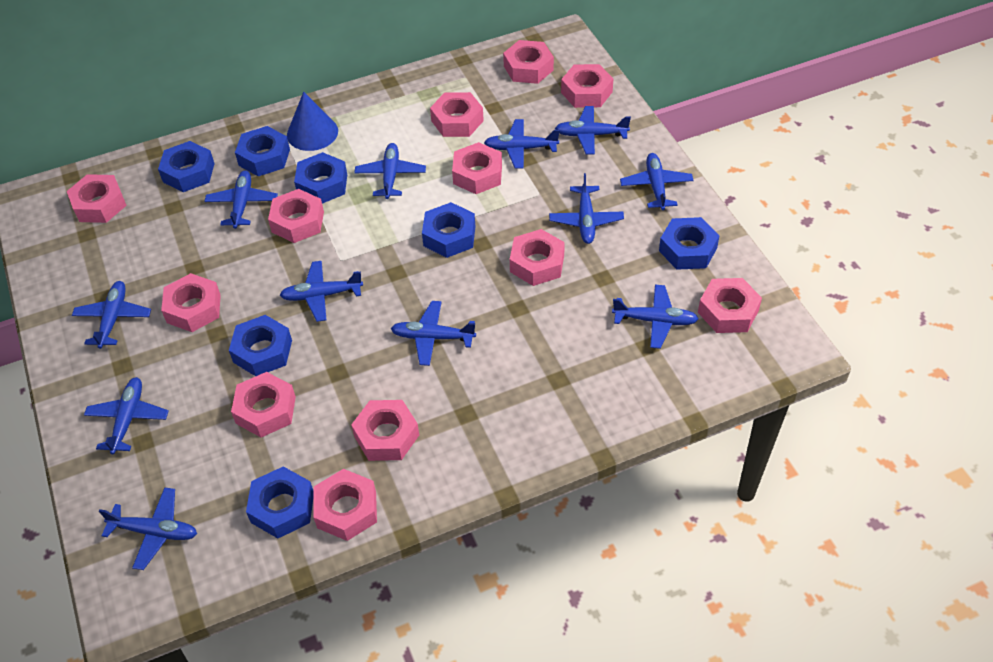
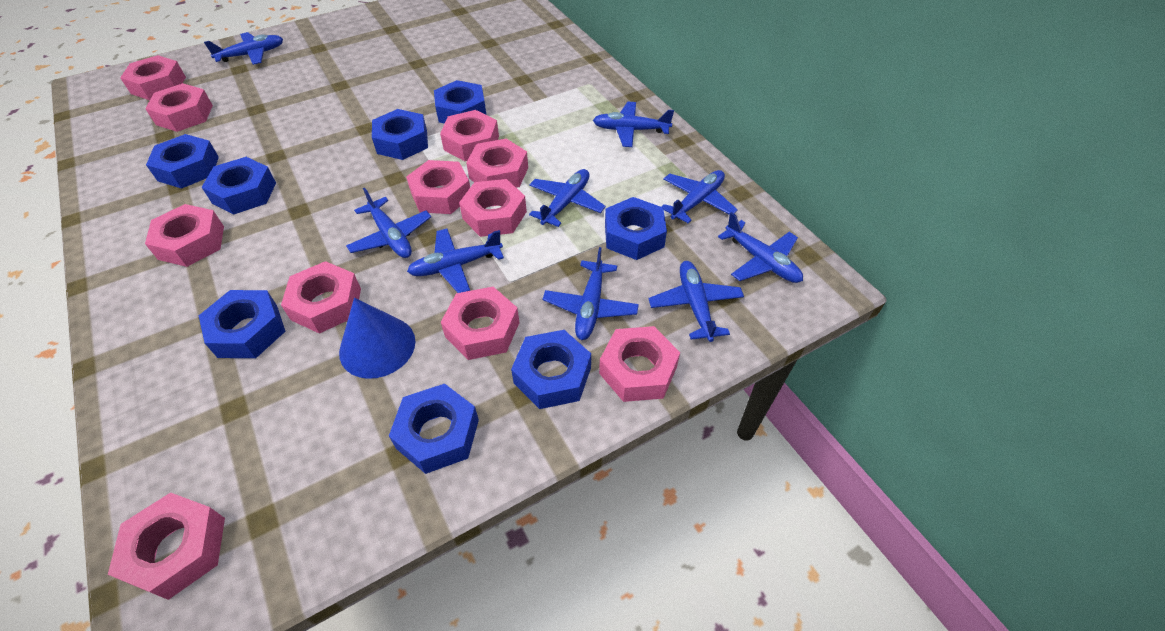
blue nut: [158,141,215,192] [229,315,292,376] [235,126,290,176] [246,466,314,538] [294,152,347,204] [422,202,475,258] [659,217,720,270] = 7 -> [146,134,219,189] [199,290,286,358] [202,157,276,215] [372,109,428,160] [389,384,479,474] [434,80,486,124] [511,330,591,409] [605,197,667,260] = 8
blue plane: [72,281,151,349] [84,377,169,454] [99,487,197,570] [204,170,278,229] [280,261,363,322] [354,143,426,199] [391,301,476,366] [484,119,560,169] [549,173,624,244] [555,106,631,154] [612,285,699,349] [620,153,694,210] = 12 -> [204,32,283,65] [346,188,431,258] [407,229,504,293] [529,169,606,227] [543,247,639,340] [593,102,674,147] [648,261,744,342] [661,170,738,224] [718,212,803,283] = 9
pink nut: [67,174,127,223] [161,273,221,332] [231,372,296,437] [268,189,324,243] [313,469,377,541] [351,400,419,461] [430,92,484,137] [452,142,502,194] [503,40,554,84] [510,229,565,286] [561,64,613,108] [698,278,762,333] = 12 -> [108,492,225,600] [120,55,186,100] [145,83,213,132] [145,204,224,267] [281,261,361,334] [406,160,470,214] [440,110,499,161] [441,287,519,360] [459,179,527,237] [466,139,528,188] [599,326,680,402] = 11

